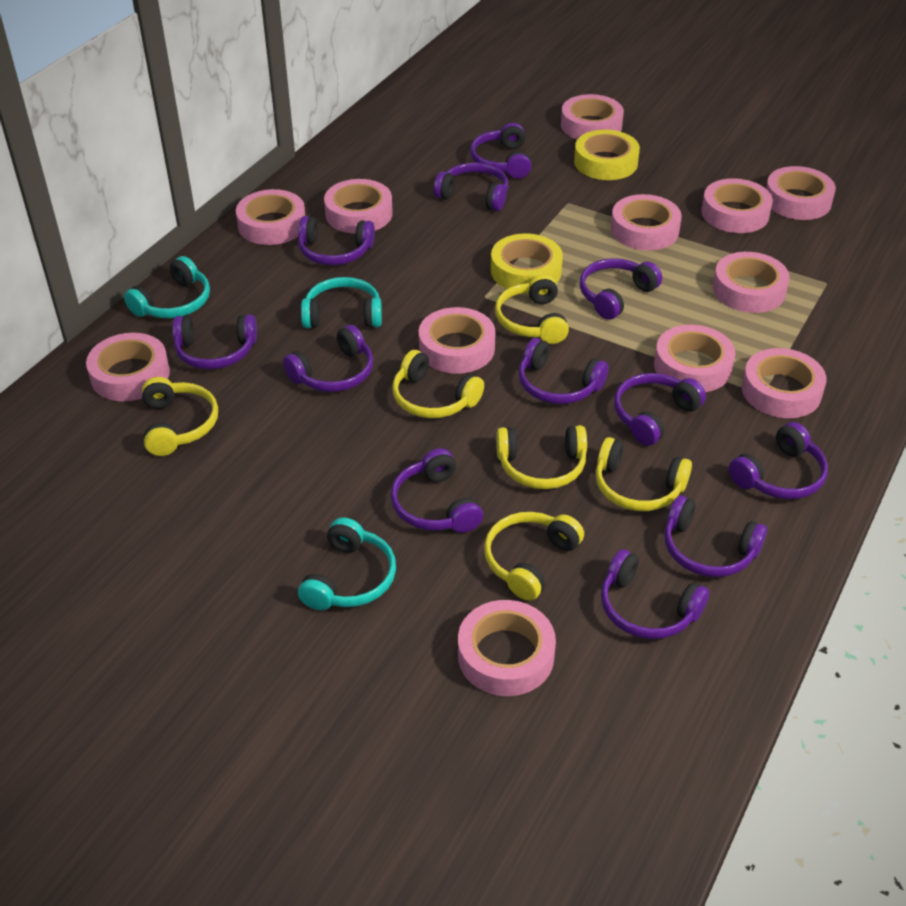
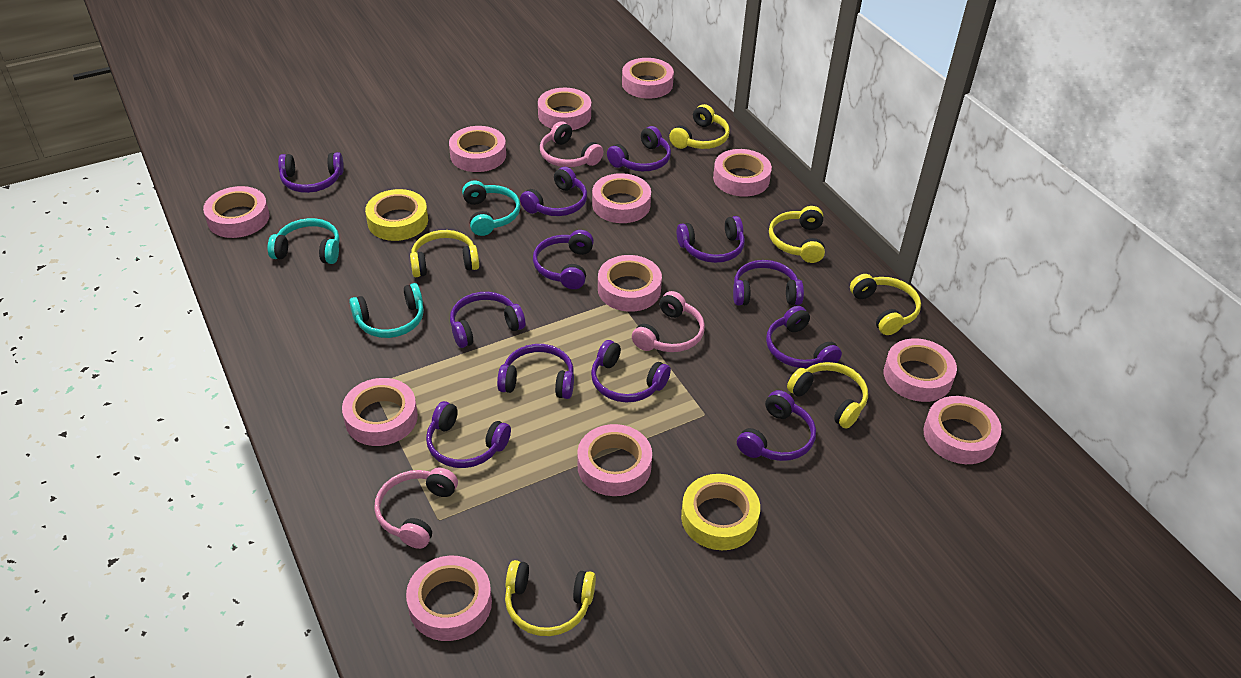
pink headphones: none = 0 -> [374,468,458,549] [540,121,603,167] [632,291,705,352] = 3

